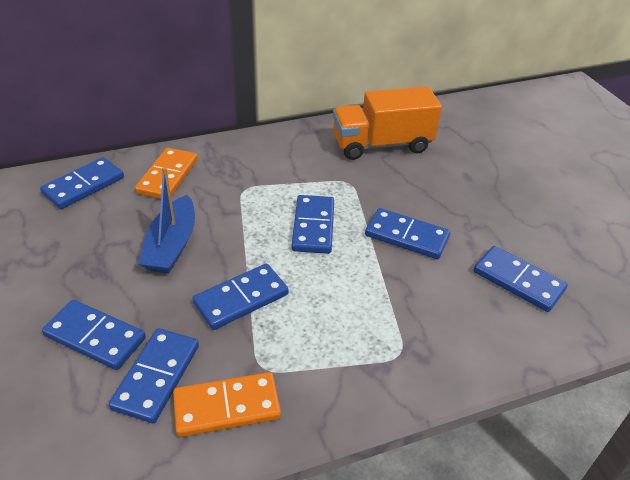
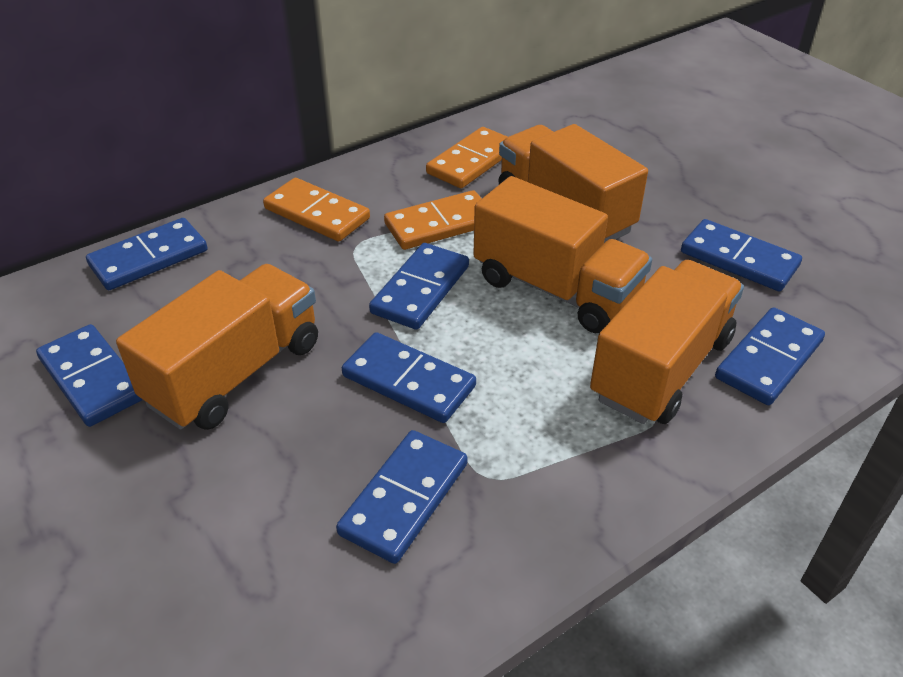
blue boat: [138,167,195,274] = 1 -> none = 0
orange domino: [135,148,198,199] [173,372,281,437] = 2 -> [263,178,370,241] [384,190,482,250] [426,127,508,188] = 3
orange truck: [333,87,442,160] = 1 -> [116,264,318,430] [473,176,652,333] [498,124,648,243] [590,260,744,424] = 4

